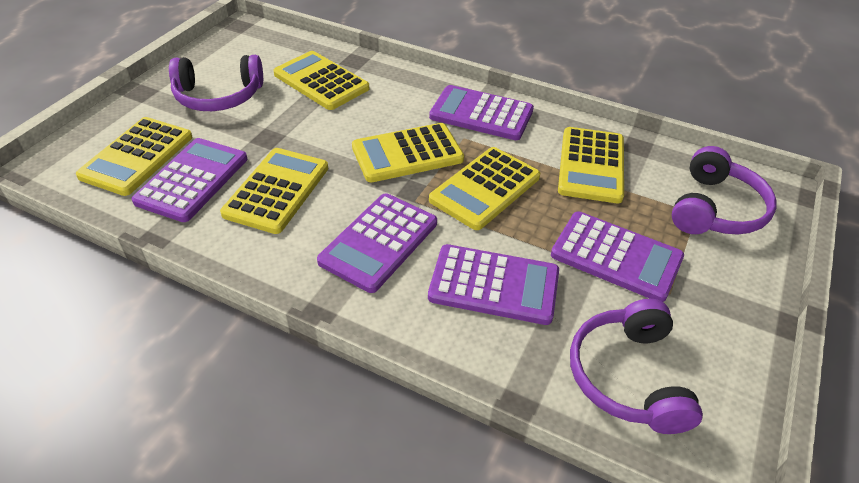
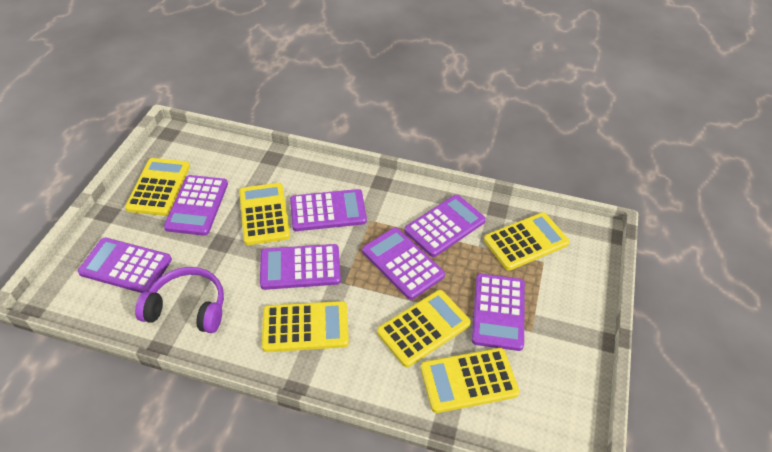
purple calculator: [132,138,247,222] [317,193,437,293] [428,244,559,325] [429,85,534,140] [551,212,684,302] = 5 -> [78,238,172,293] [164,175,228,236] [260,244,341,290] [290,189,367,231] [362,227,445,300] [404,195,486,257] [472,274,525,351] = 7
purple headphones: [169,55,263,111] [570,299,703,434] [672,146,777,235] = 3 -> [135,267,224,333] = 1

